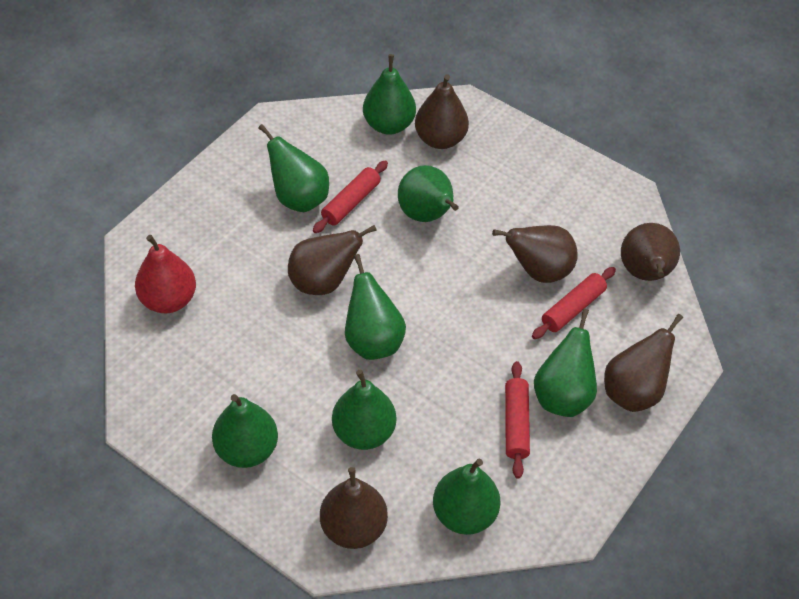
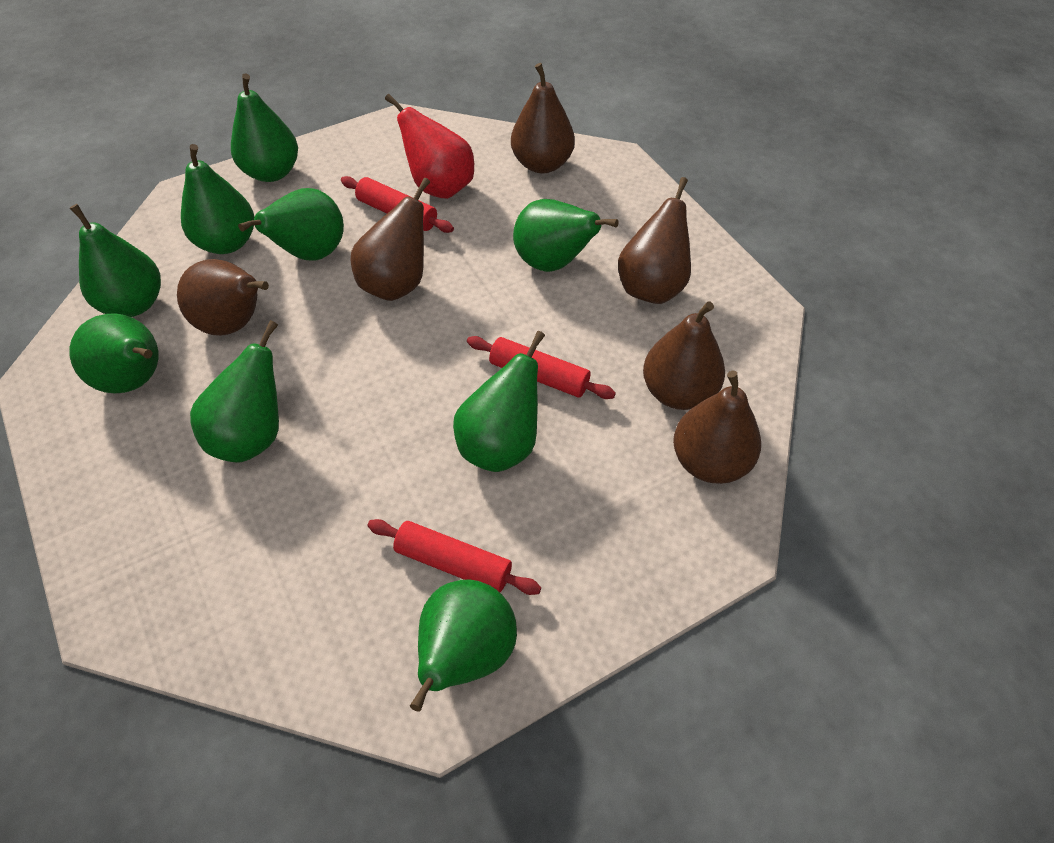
green pear: [212,394,278,468] [258,124,329,212] [332,369,396,450] [345,254,406,360] [363,54,416,135] [398,165,459,222] [433,459,500,535] [534,309,597,417] = 8 -> [69,314,158,394] [70,204,161,317] [181,144,254,254] [190,320,279,463] [231,73,298,182] [238,188,344,260] [410,579,517,712] [453,331,545,472] [513,199,619,272] = 9

